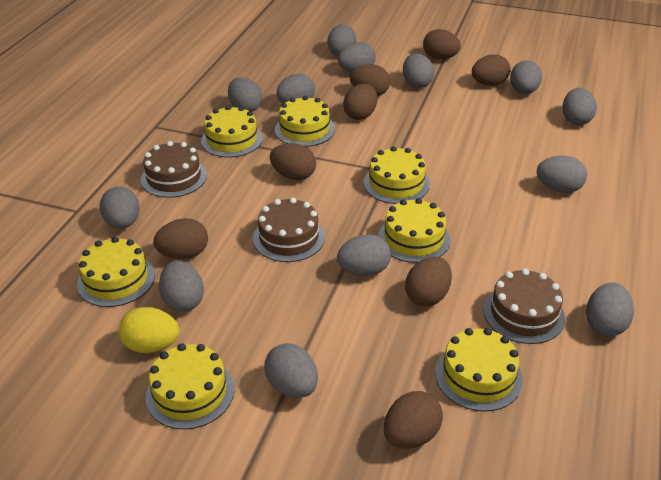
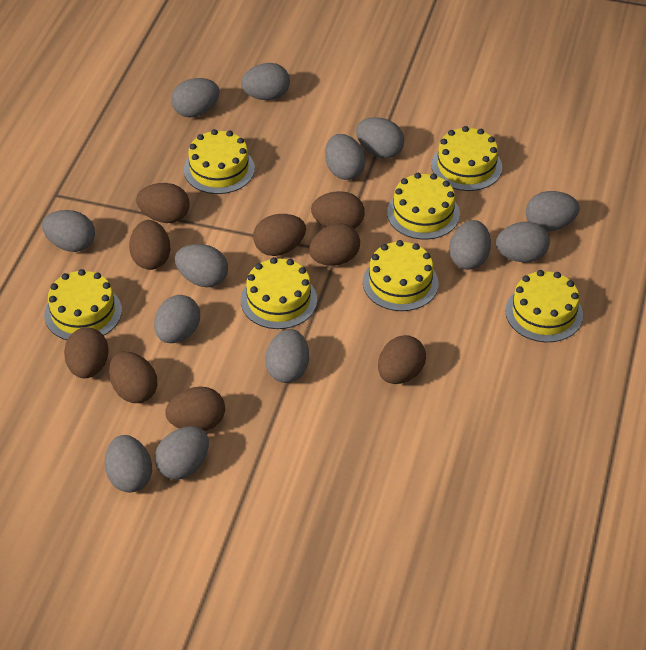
brown cake: [141,141,207,198] [253,198,325,262] [484,268,565,344] = 3 -> none = 0
brown egg: [153,218,208,259] [270,143,316,180] [343,84,377,120] [349,64,390,96] [384,391,443,449] [405,257,452,306] [423,29,461,59] [472,54,511,86] = 8 -> [64,327,109,378] [109,352,157,403] [129,220,170,270] [136,183,190,223] [165,387,225,431] [253,214,306,256] [309,223,360,266] [311,191,365,229] [378,335,426,384] = 9
yellow egg: [119,307,180,353] = 1 -> none = 0

